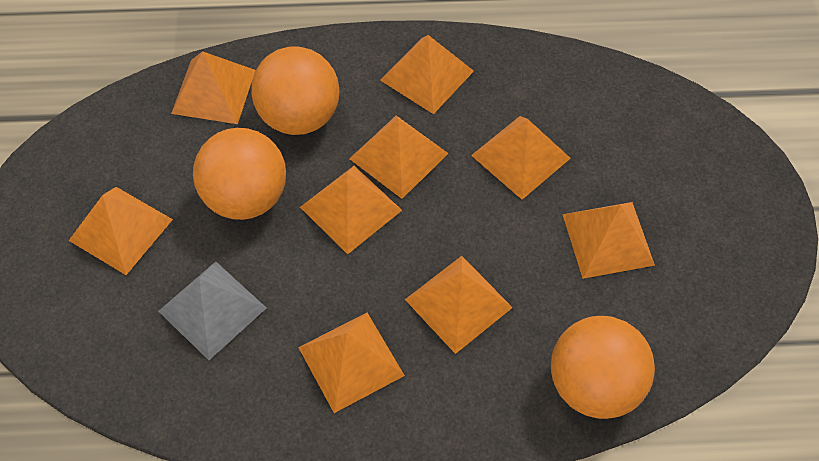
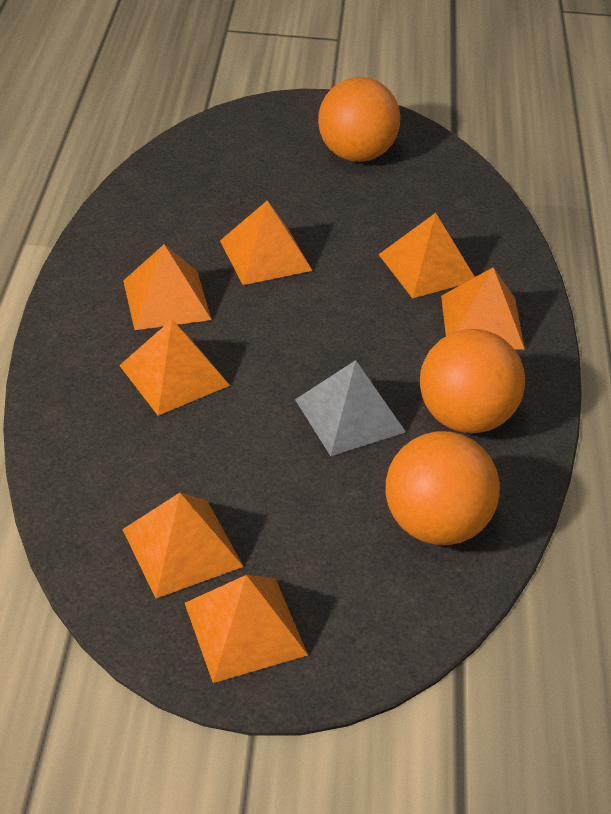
orange pyramid: [69,187,173,275] [171,51,255,124] [298,313,405,413] [300,166,402,254] [349,116,449,199] [380,35,474,114] [405,256,513,354] [471,116,571,199] [562,202,655,279] = 9 -> [119,319,230,416] [122,493,244,599] [123,244,212,330] [185,575,308,683] [220,201,313,285] [378,213,475,298] [441,267,525,350] = 7

